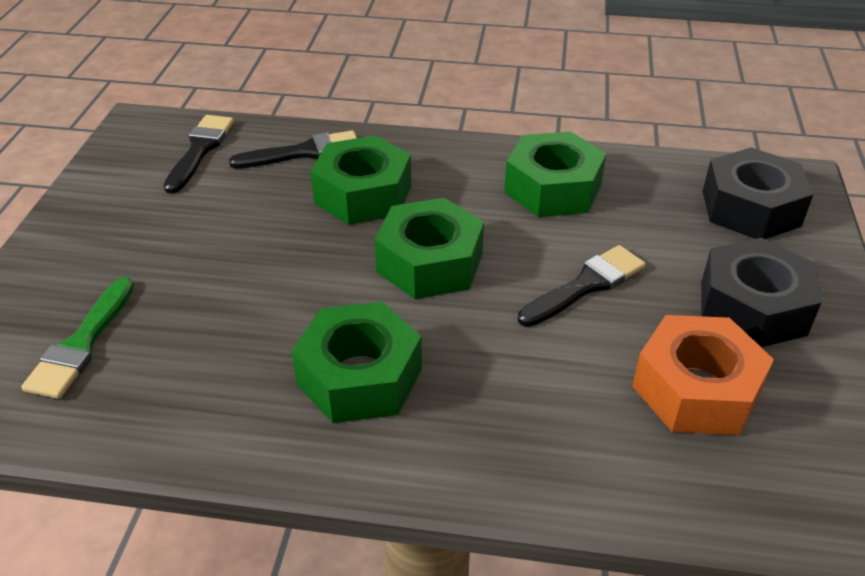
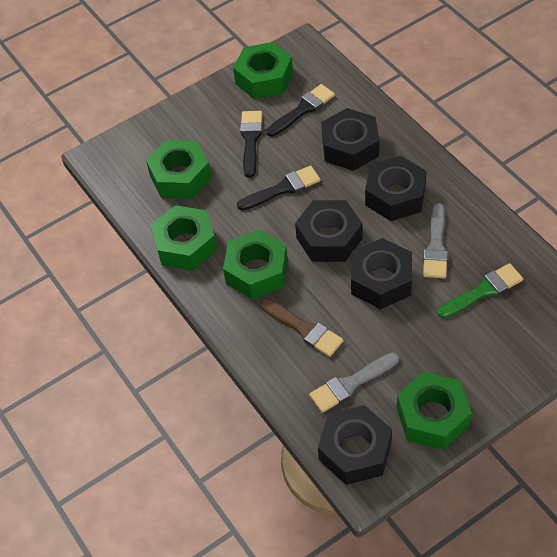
black nut: [701,238,822,347] [703,147,814,239] = 2 -> [295,200,363,262] [318,405,392,485] [321,108,379,171] [351,238,412,309] [365,156,427,221] = 5
brown brush: none = 0 -> [260,298,344,357] = 1
green nut: [291,302,422,423] [310,135,411,225] [375,198,484,299] [504,132,606,217] = 4 -> [146,140,212,199] [151,205,217,271] [223,230,288,300] [233,42,293,99] [397,372,472,450] = 5
grey brush: none = 0 -> [309,352,399,413] [423,203,448,278] = 2
orange nut: [632,315,774,435] = 1 -> none = 0

